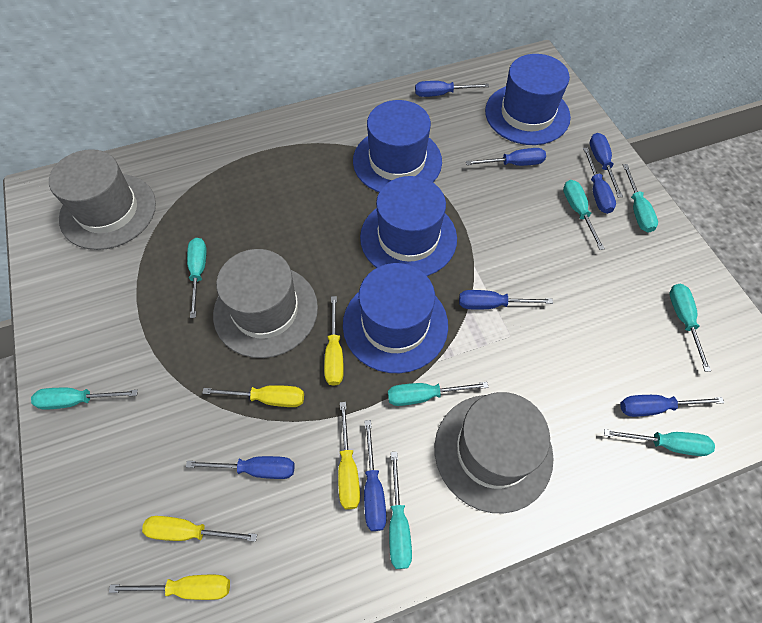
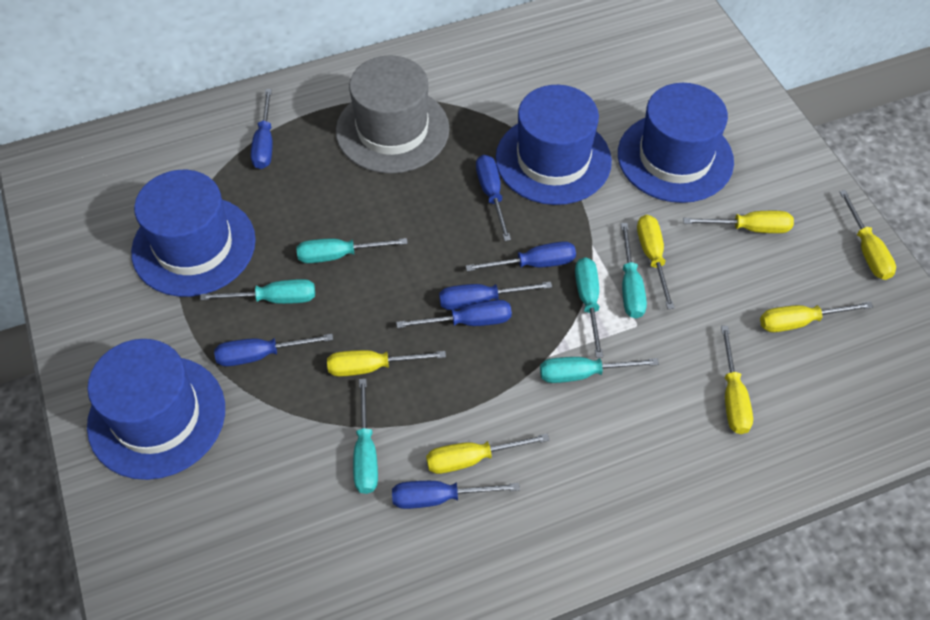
blue screwdriver: [186,456,295,479] [364,420,387,531] [415,81,489,97] [459,290,553,310] [466,148,546,166] [583,148,616,214] [589,133,623,198] [620,395,724,417] = 8 -> [214,334,333,366] [251,89,272,169] [392,481,520,509] [396,300,512,328] [439,282,552,310] [466,241,576,272] [476,155,511,241] = 7
grey hat: [49,149,156,250] [213,249,318,358] [435,392,554,513] = 3 -> [336,55,450,173] = 1
turquoise screwdriver: [31,388,138,410] [187,238,207,318] [388,382,489,406] [389,452,412,569] [563,180,605,250] [604,429,715,456] [623,164,658,233] [669,284,711,372] = 8 -> [200,279,315,304] [296,238,408,263] [353,379,378,494] [540,357,659,383] [575,257,603,358] [621,223,647,318] = 6
yellow screwdriver: [109,575,230,600] [142,516,257,542] [202,385,304,407] [324,296,344,386] [338,402,360,509] = 5 -> [327,350,446,377] [426,433,549,474] [637,215,674,309] [683,211,794,233] [721,326,753,434] [760,302,873,332] [839,190,896,280] = 7

